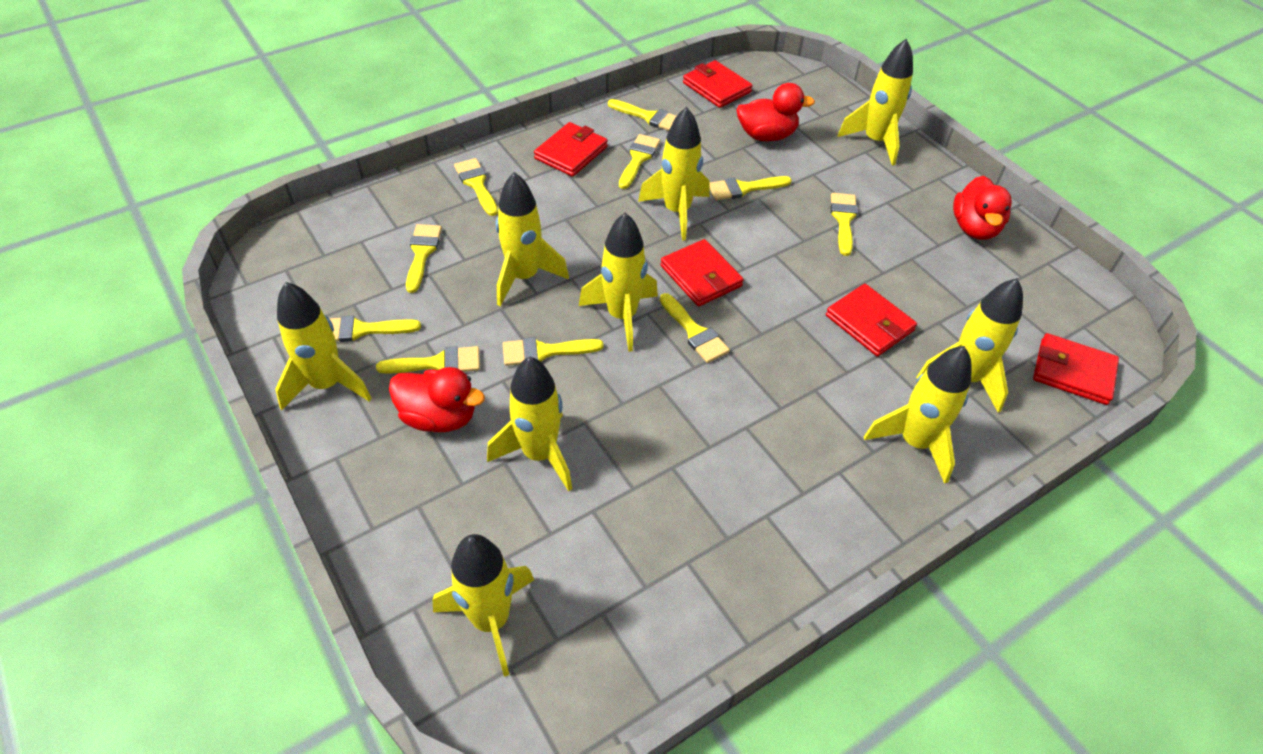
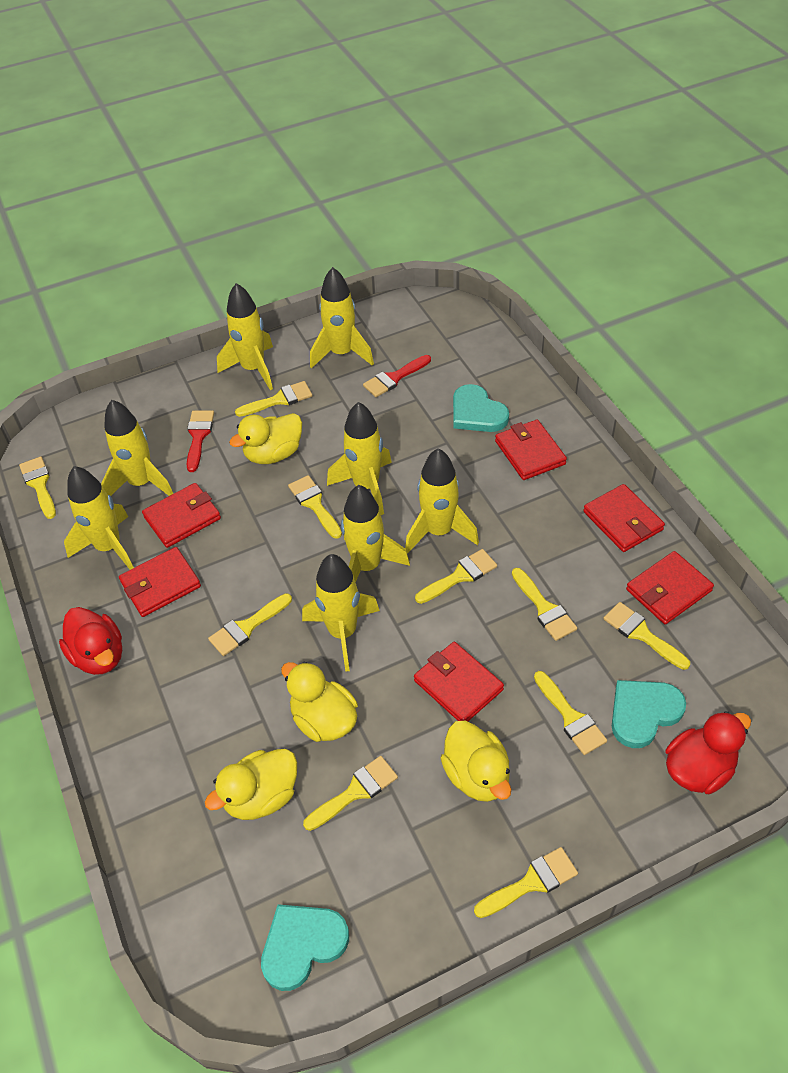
red brush: none = 0 -> [187,410,214,472] [363,355,431,397] = 2
red duck: [389,367,485,432] [737,83,815,141] [953,176,1012,240] = 3 -> [59,607,122,675] [666,711,751,794] = 2
red wallet: [534,122,608,177] [660,239,744,306] [683,60,753,108] [826,284,917,356] [1033,333,1119,405] = 5 -> [119,547,201,617] [142,483,221,548] [414,642,504,722] [495,420,567,480] [583,484,665,552] [626,551,714,624] = 6
turquoise heart: none = 0 -> [261,904,349,991] [453,384,509,432] [612,680,686,748] = 3
yellow duck: none = 0 -> [205,749,297,820] [229,413,302,464] [281,662,358,742] [441,721,511,802] = 4
yellow rocket: [275,282,372,410] [433,534,534,677] [487,356,572,491] [496,172,569,306] [579,213,658,352] [638,107,710,240] [838,38,913,166] [864,346,972,484] [916,278,1023,413] = 9 -> [64,466,134,570] [101,400,173,496] [217,283,273,390] [302,554,380,672] [310,267,374,369] [327,402,392,515] [341,485,410,583] [405,448,479,554] = 8

